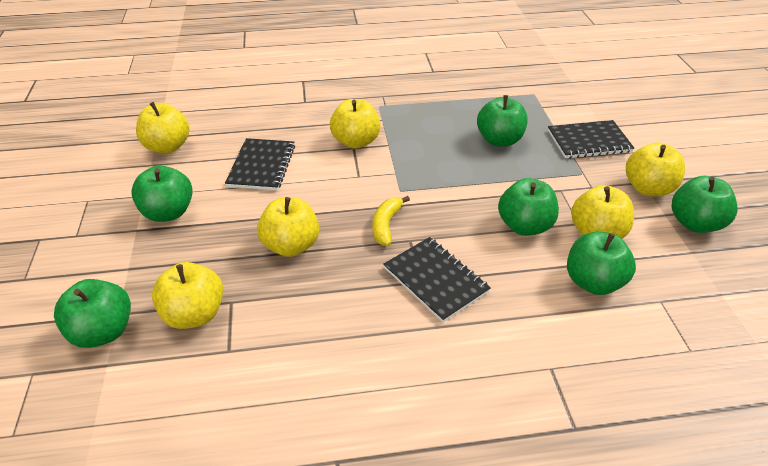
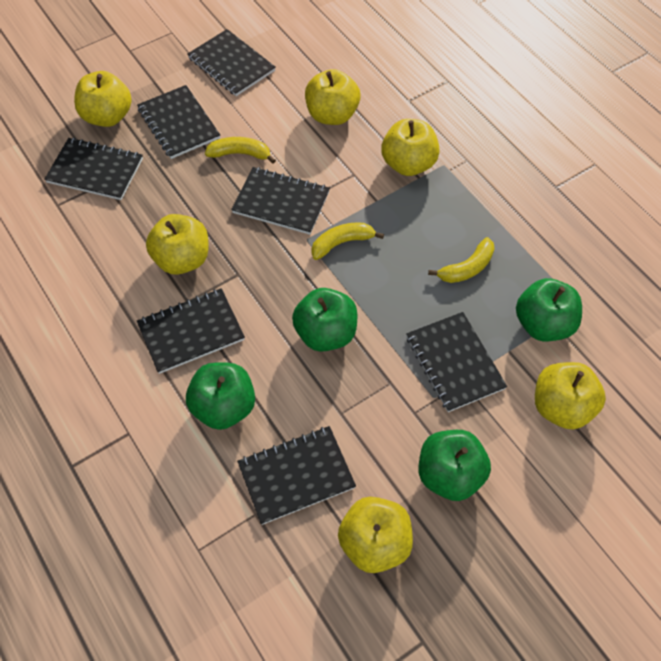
black notebook: [225,138,295,190] [383,237,491,322] [548,120,634,158] = 3 -> [44,138,143,200] [137,85,220,159] [137,288,245,374] [188,29,276,96] [231,167,330,235] [237,426,356,525] [406,312,507,412] = 7
green apple: [54,279,131,348] [131,165,193,222] [477,95,528,147] [498,178,559,236] [567,232,636,295] [672,176,738,233] = 6 -> [186,362,255,430] [292,288,357,352] [419,430,491,501] [516,278,582,341] = 4
yellow banana: [372,196,410,246] = 1 -> [205,137,276,164] [311,222,384,260] [428,237,495,283] = 3

